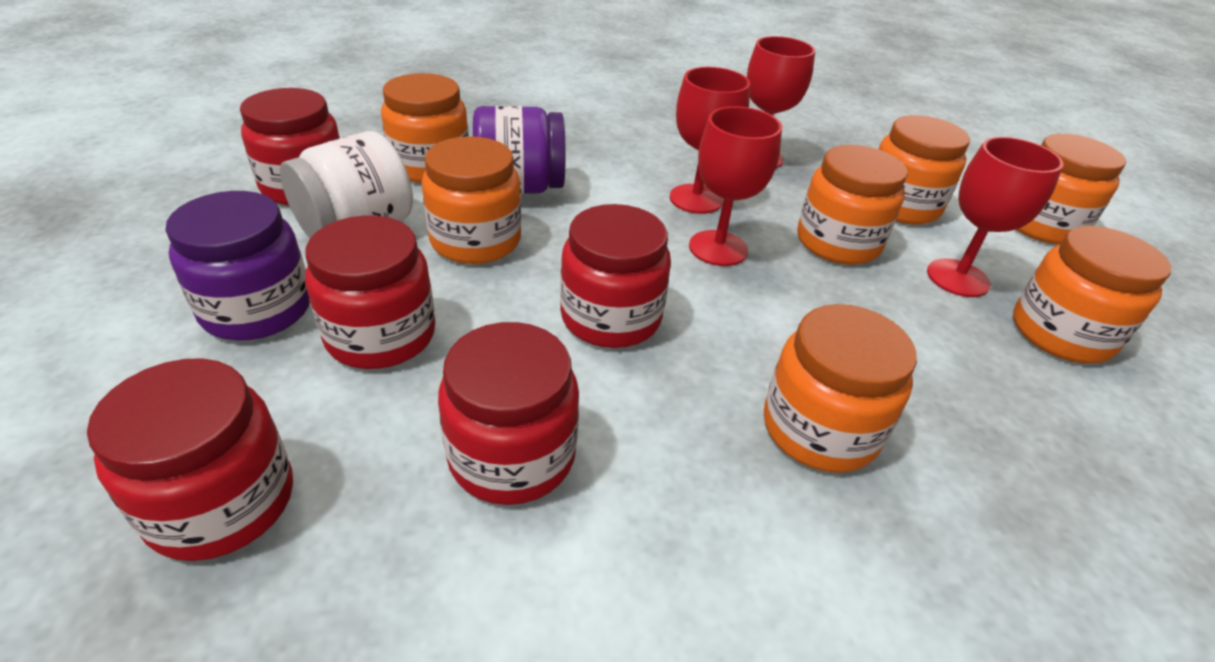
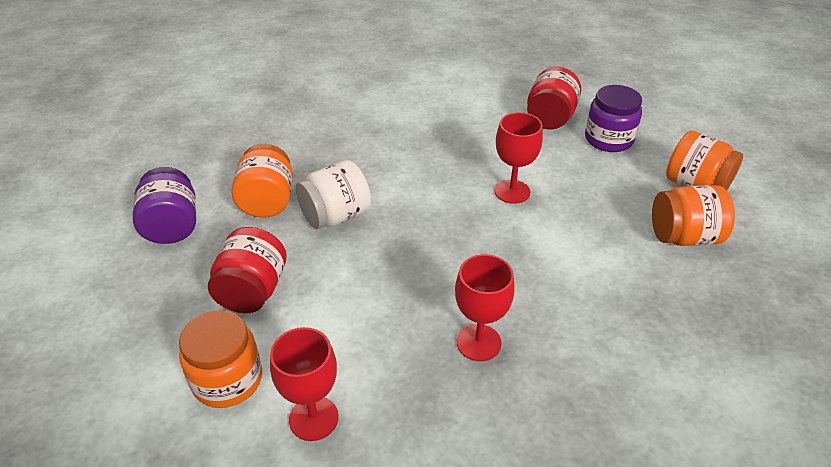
orange jar: [381,73,469,183] [422,136,521,264] [764,304,917,473] [797,145,908,265] [879,115,970,225] [1013,226,1171,363] [1016,134,1126,244] = 7 -> [179,310,262,408] [231,144,293,218] [652,185,735,246] [666,131,743,190] = 4
red goblet: [670,67,750,214] [689,106,782,266] [747,36,815,168] [927,137,1064,297] = 4 -> [270,327,339,441] [455,254,515,361] [494,112,543,204] = 3
red jar: [87,358,293,561] [240,88,340,205] [305,215,435,369] [438,322,579,505] [560,204,671,348] = 5 -> [208,227,287,313] [527,67,581,129] = 2

